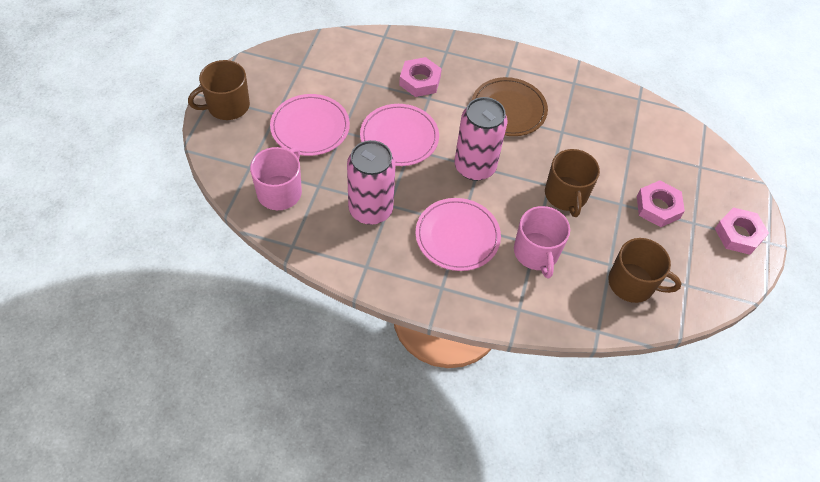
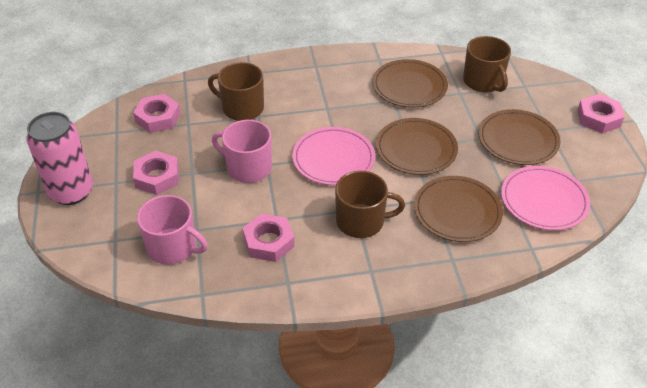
brown plate: [472,77,548,136] = 1 -> [372,59,448,108] [376,118,458,175] [414,176,503,242] [478,109,561,165] = 4
pink can: [347,140,396,225] [455,97,507,181] = 2 -> [26,112,93,205] = 1
pink nut: [399,57,442,97] [637,180,685,227] [715,207,769,255] = 3 -> [133,94,181,133] [133,151,179,195] [243,213,295,262] [578,94,624,134] = 4
pink plate: [270,94,350,156] [360,104,439,166] [416,198,501,271] = 3 -> [292,127,375,185] [501,166,590,230] = 2

